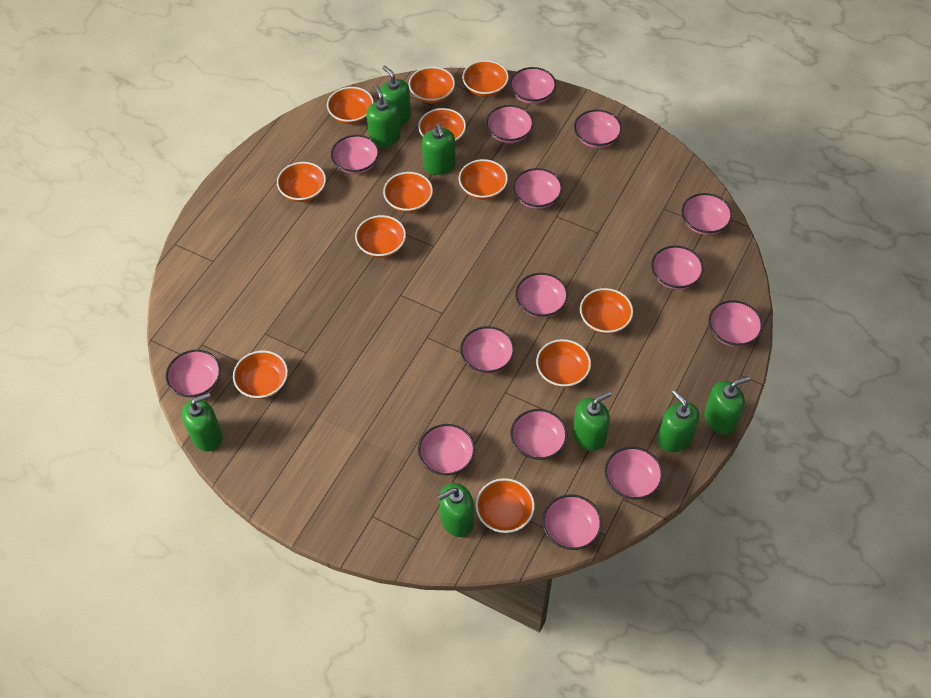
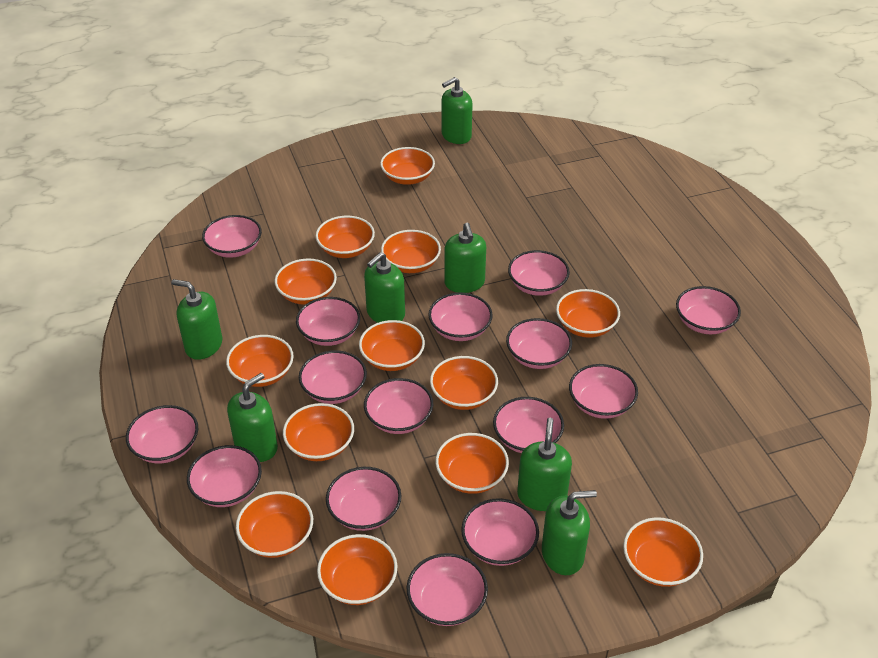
green soap dispenser: [182,393,223,452] [366,85,401,147] [380,65,411,126] [422,123,456,175] [438,483,474,537] [573,391,611,451] [657,390,699,452] [704,376,750,434] = 8 -> [171,279,222,360] [227,373,278,462] [364,252,405,323] [441,77,473,144] [444,223,486,293] [517,418,572,511] [542,490,597,575] = 7
orange bowl: [233,350,288,399] [277,162,326,202] [327,87,374,124] [355,215,406,258] [383,172,433,213] [409,67,455,103] [418,108,466,143] [459,159,508,200] [462,60,509,97] [476,478,535,533] [536,339,591,387] [580,288,633,334] = 12 -> [226,335,294,387] [236,491,313,558] [275,259,337,305] [283,403,354,461] [315,216,375,258] [317,534,397,605] [359,320,425,371] [380,147,435,185] [381,230,441,273] [430,356,498,410] [436,433,509,494] [556,289,620,338] [623,517,703,587] = 13

